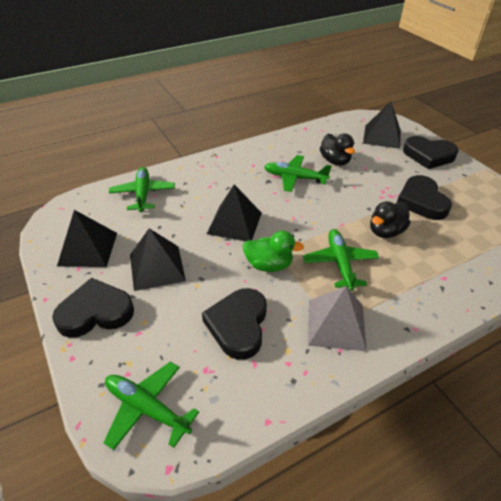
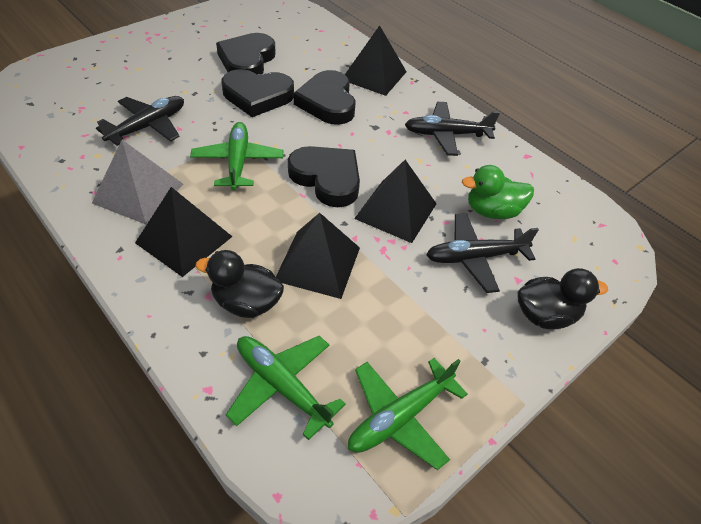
black plane: none = 0 -> [96,96,184,146] [405,102,500,156] [426,213,539,293] = 3
green plane: [103,362,199,450] [109,167,175,212] [264,155,332,192] [303,229,379,291] = 4 -> [190,122,283,190] [226,336,346,440] [348,358,468,470] = 3

